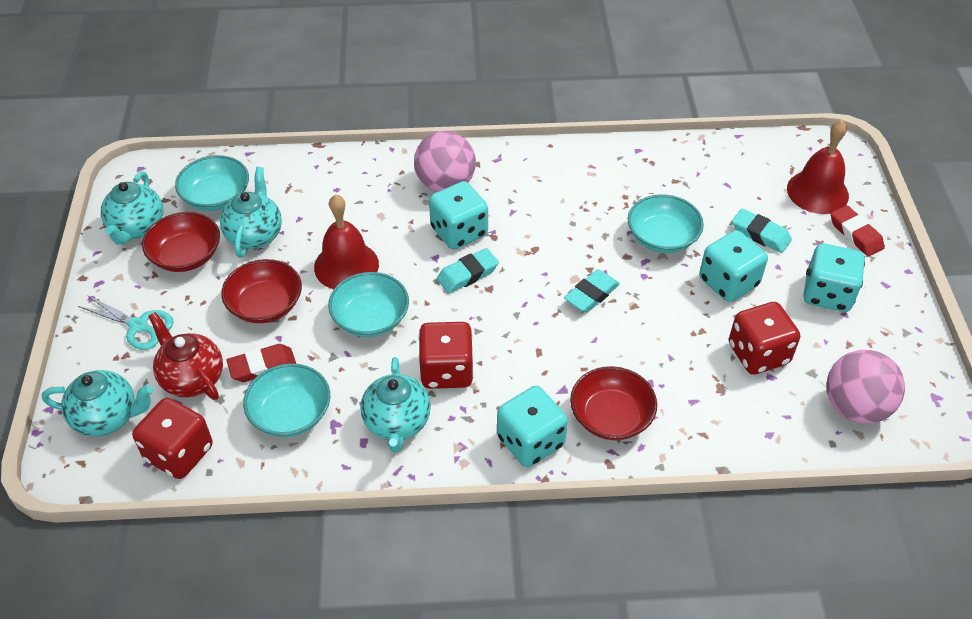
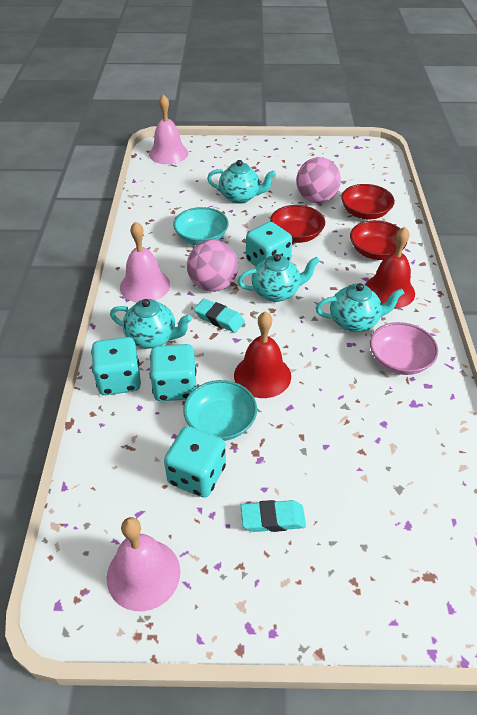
pink bell: none = 0 -> [107,517,181,611] [120,221,170,302] [149,94,188,164] = 3
pink bowl: none = 0 -> [370,322,438,375] = 1
red dice: [132,398,213,479] [418,322,474,389] [729,302,800,375] = 3 -> none = 0
red eraser: [226,344,296,382] [831,205,885,257] = 2 -> none = 0
red teapot: [148,312,223,400] = 1 -> none = 0
turquoise bowl: [175,155,249,211] [243,363,330,437] [328,272,409,337] [628,194,704,253] = 4 -> [173,207,229,245] [183,380,257,441] = 2
turquoise eraser: [437,248,499,293] [564,270,620,313] [732,209,792,253] = 3 -> [194,299,245,333] [241,500,306,532] = 2
turquoise scissors: [78,295,174,350] = 1 -> none = 0

